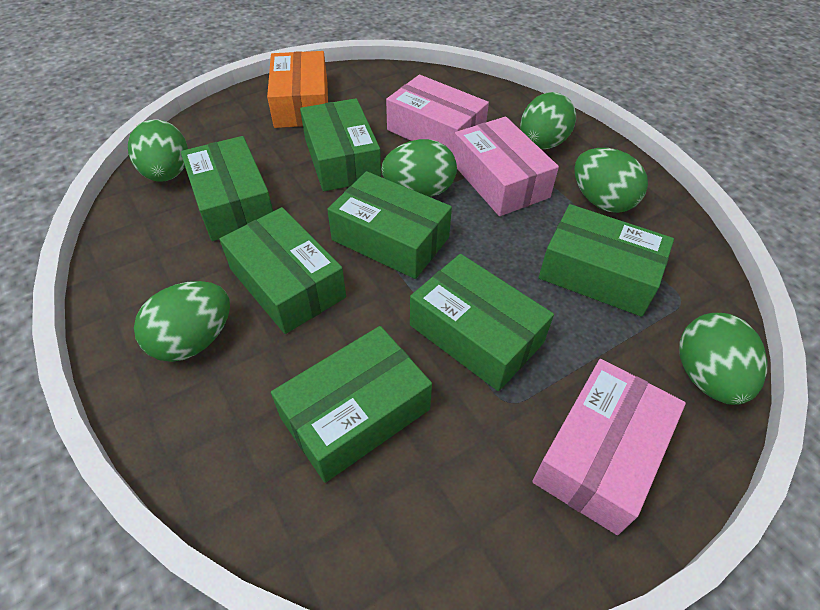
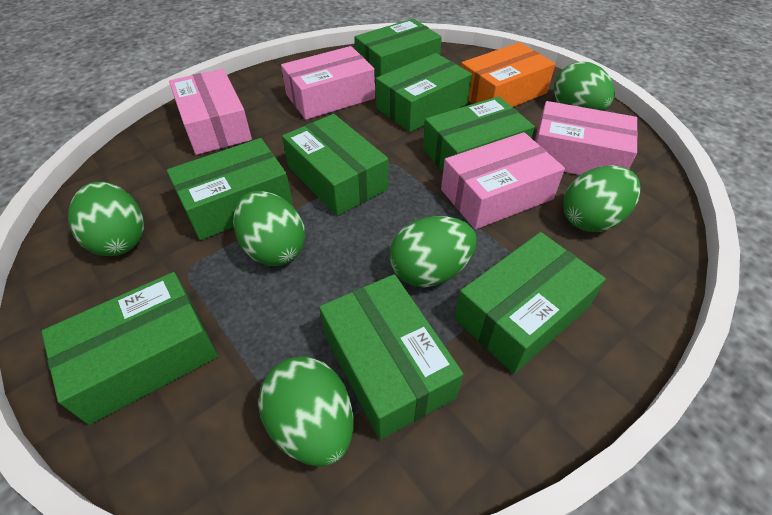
green box: [181,136,273,241] [219,207,346,334] [271,326,432,483] [300,98,381,191] [327,171,452,279] [410,254,554,391] [539,204,674,317] = 7 -> [41,272,218,425] [167,138,293,240] [282,114,388,216] [319,274,463,440] [354,19,442,82] [376,53,472,132] [423,96,535,172] [455,232,606,374] = 8
pink box: [386,75,489,153] [453,117,559,216] [532,359,686,535] = 3 -> [169,68,252,155] [281,46,375,120] [441,132,565,230] [535,101,638,175] = 4

